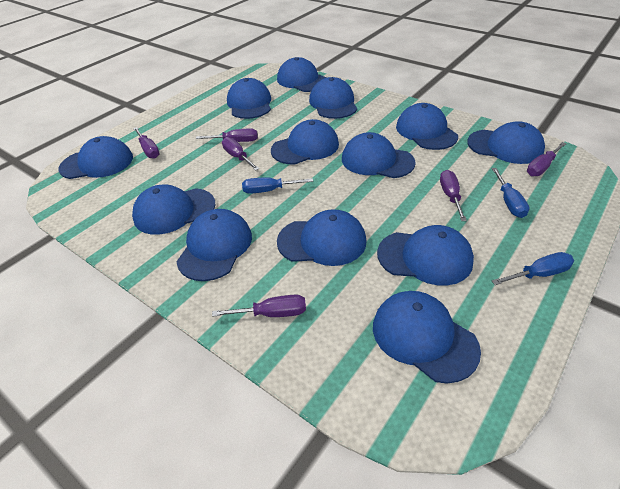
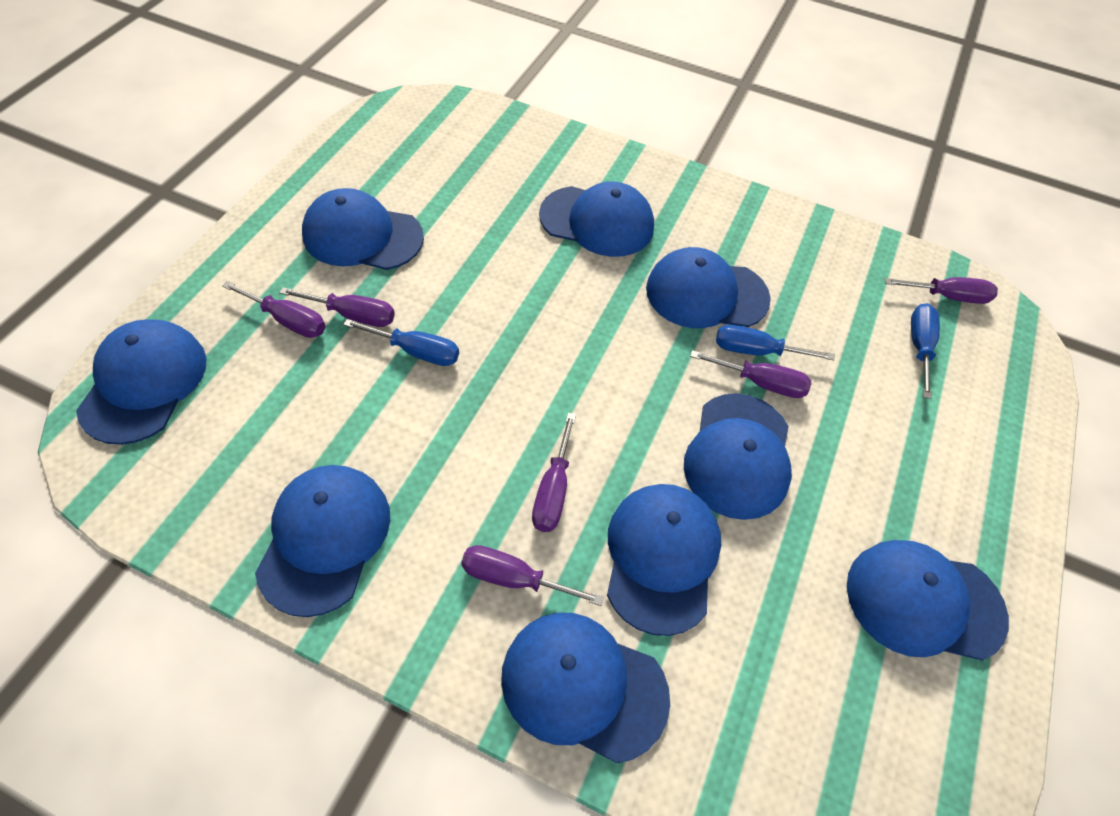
blue cap: [58,136,133,179] [132,185,215,235] [176,209,252,281] [227,78,271,119] [271,119,339,165] [277,57,327,92] [277,209,366,266] [309,77,357,119] [342,132,416,178] [373,291,481,383] [377,225,474,286] [396,103,458,150] [467,121,545,164] = 13 -> [76,319,206,445] [255,465,390,617] [302,188,424,270] [501,612,670,763] [539,182,654,257] [607,484,721,636] [646,247,771,328] [684,393,792,520] [847,540,1009,661] = 9

